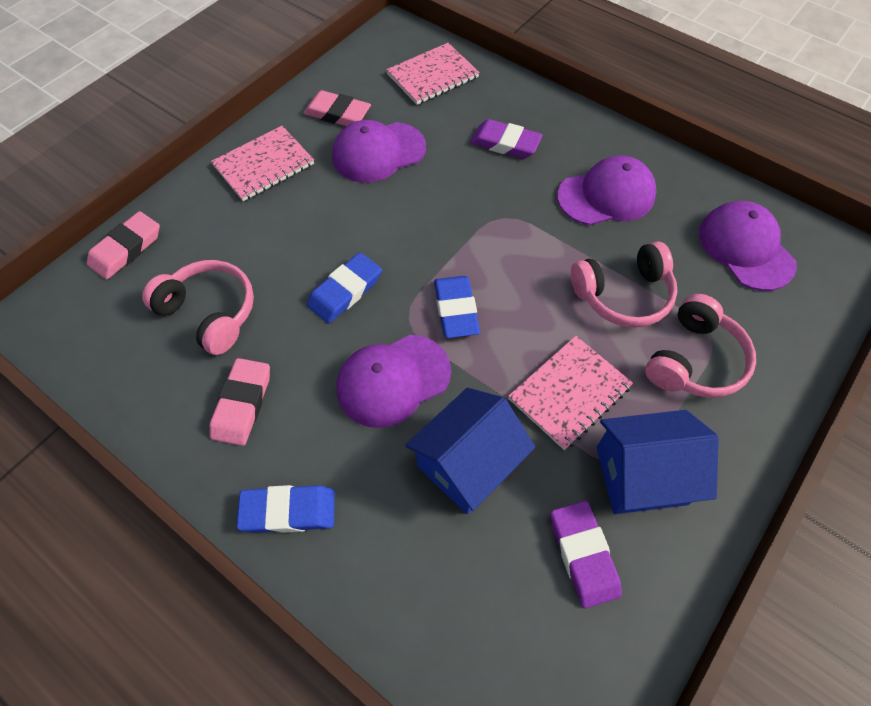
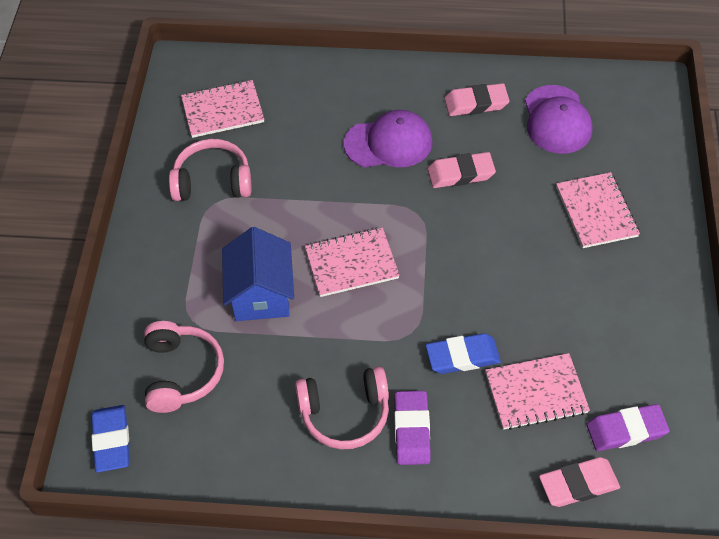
blue eraser: [237,485,335,533] [307,252,382,324] [434,276,480,338] = 3 -> [91,405,130,472] [426,333,501,374] = 2
blue house: [405,388,535,514] [597,410,719,514] = 2 -> [222,227,294,321] = 1
pink notebook: [211,126,314,201] [386,43,480,105] [508,336,633,450] = 3 -> [181,80,264,138] [305,228,400,297] [485,353,590,430] [556,172,640,248] = 4
purple cap: [332,120,426,182] [337,335,451,428] [557,155,657,225] [699,201,797,291] = 4 -> [344,110,433,167] [525,85,593,154] = 2

